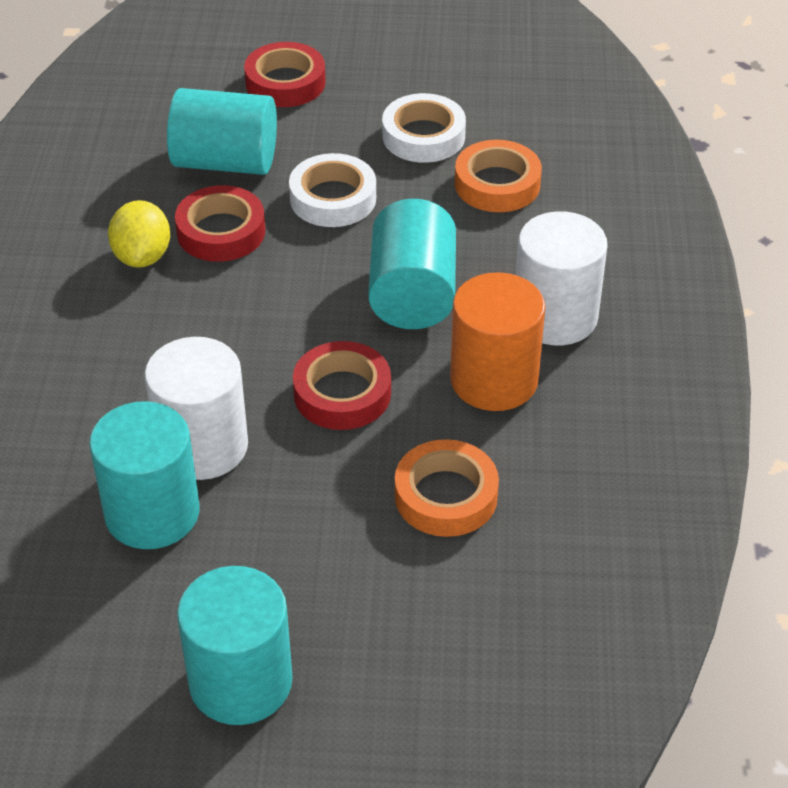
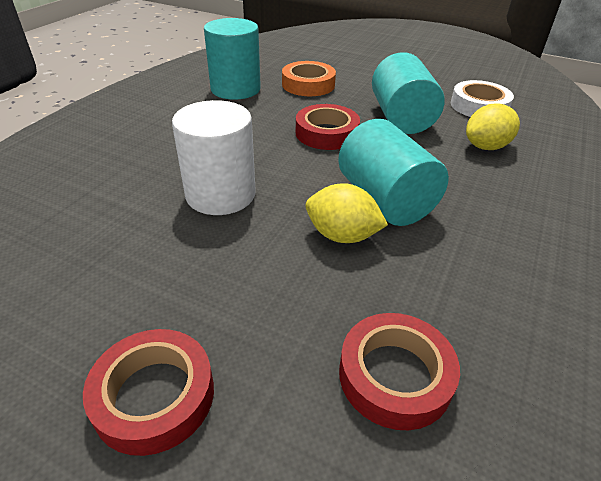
orange cylinder: [450,272,545,411] = 1 -> none = 0
orange tape: [395,439,499,537] [455,140,542,212] = 2 -> [282,61,336,96] = 1
turquoise cylinder: [89,401,200,549] [167,88,277,175] [177,566,293,725] [368,199,456,329] = 4 -> [204,18,261,100] [338,119,449,226] [372,52,445,134] = 3
white cylinder: [145,337,248,480] [516,211,608,345] = 2 -> [172,100,256,215] = 1
white tape: [289,153,376,227] [382,93,466,163] = 2 -> [451,80,514,117] = 1
yellow lemon: [108,200,170,268] = 1 -> [305,183,388,243] [466,104,520,150] = 2

